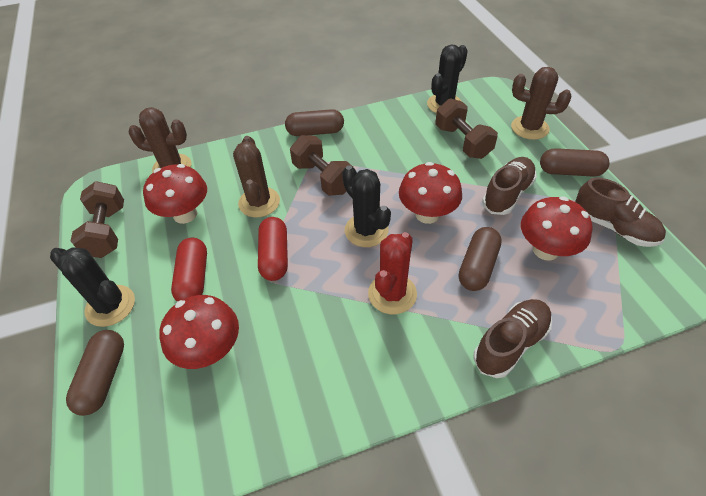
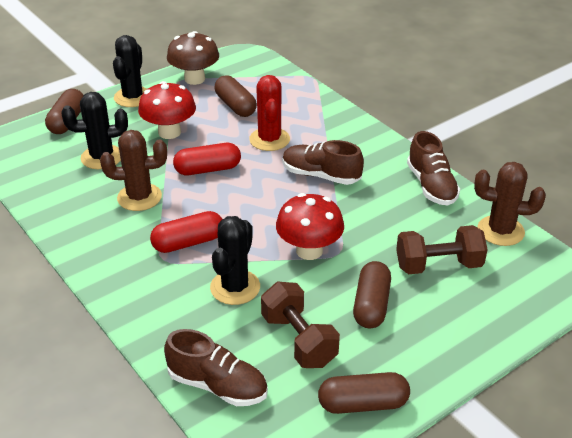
brown cactus: [128,107,192,172] [233,136,280,217] [511,67,571,140] = 3 -> [100,130,167,211] [474,162,546,246] = 2
brown dumbbell: [71,181,124,258] [290,135,353,196] [435,98,498,159] = 3 -> [261,282,340,368] [396,225,488,274] = 2
brown mushroom: none = 0 -> [167,31,219,85] = 1
red mushroom: [143,164,207,224] [159,295,239,369] [399,162,462,224] [521,196,593,261] = 4 -> [138,81,196,139] [276,193,344,260] = 2

